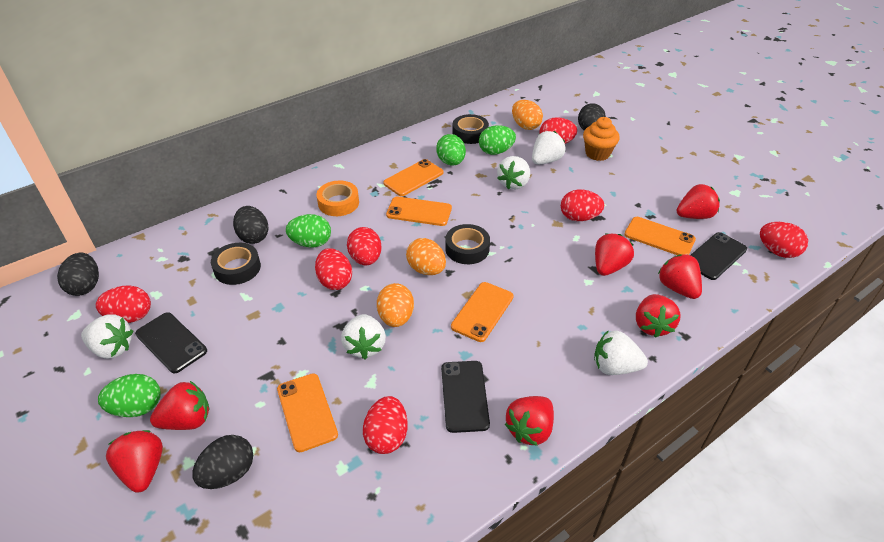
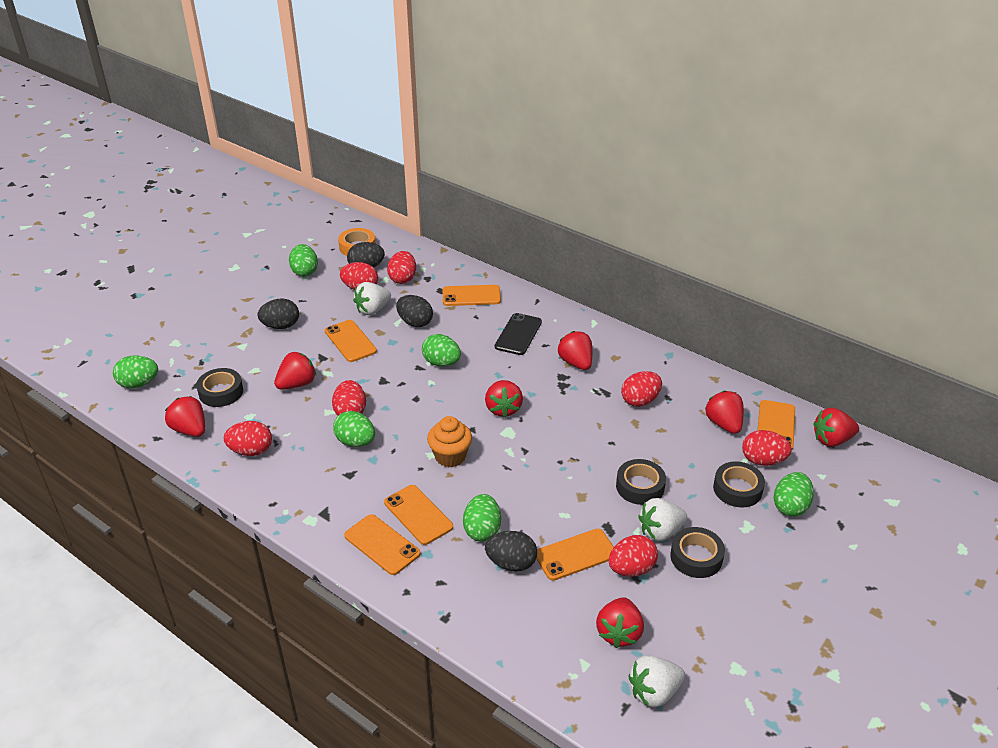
black phone: [135,312,207,373] [441,361,490,433] [691,232,747,280] = 3 -> [495,313,542,355] = 1
black tape: [211,243,261,285] [445,224,490,264] [452,114,489,144] = 3 -> [196,368,243,407] [616,459,666,505] [670,527,725,578] [713,461,765,507] = 4
green egg: [98,374,161,417] [286,214,331,248] [436,134,466,166] [479,125,516,155] = 4 -> [113,356,158,388] [289,244,318,277] [333,411,375,447] [422,334,461,367] [463,494,501,542] [774,472,814,516] = 6
orange egg: [377,283,414,327] [406,238,446,275] [512,100,543,130] = 3 -> none = 0
orange phone: [277,373,338,452] [383,159,443,196] [386,196,452,226] [451,282,514,342] [624,217,696,255] = 5 -> [325,320,377,362] [344,514,420,575] [384,485,453,545] [443,285,501,306] [536,529,614,581] [758,400,795,450] = 6
white strawberry: [81,314,133,359] [341,314,386,359] [497,156,530,190] [532,131,565,165] [594,330,648,375] = 5 -> [353,282,391,315] [628,655,685,707] [638,498,687,541] = 3

